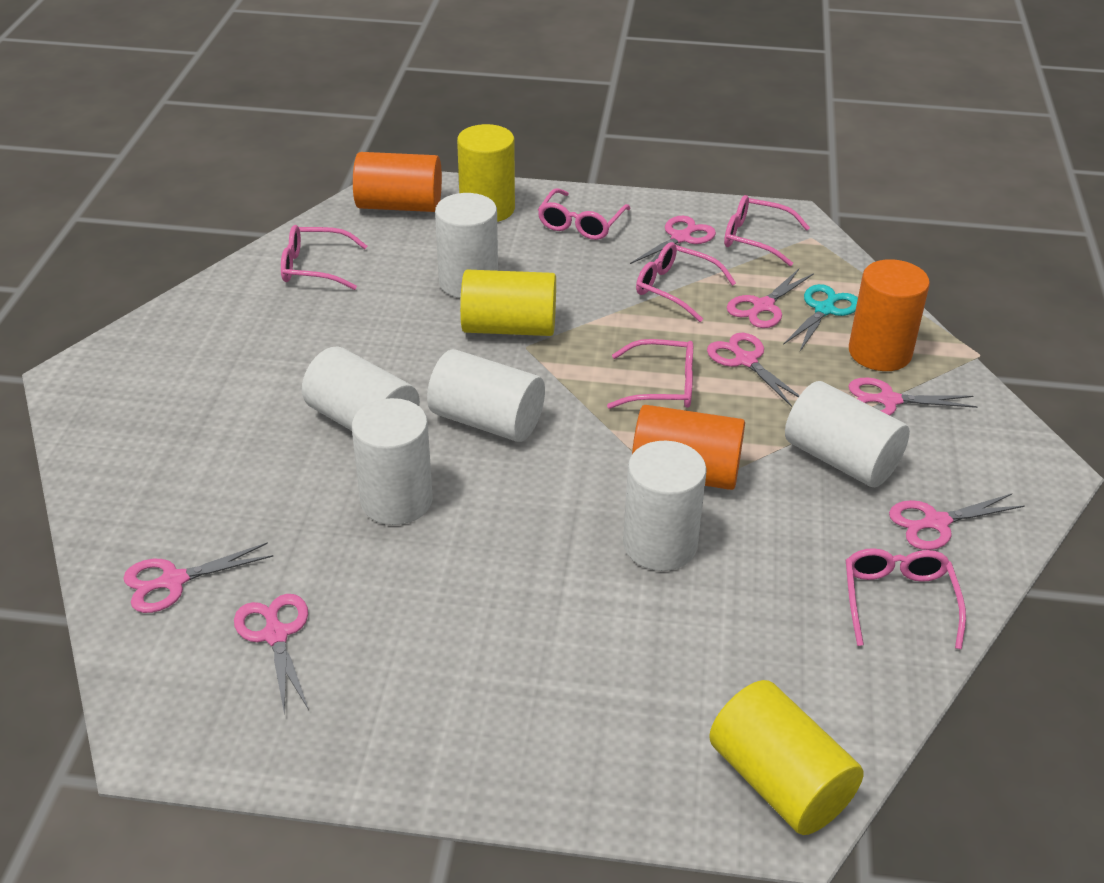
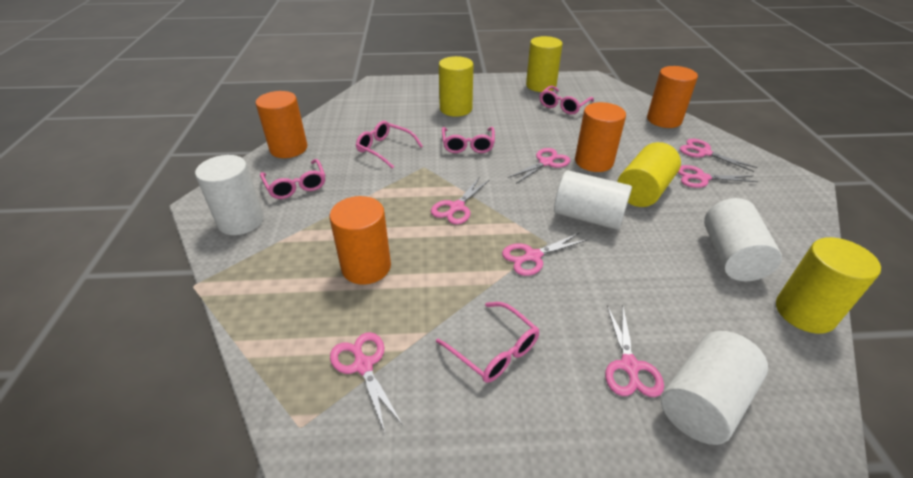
orange cylinder: [353,152,442,212] [632,405,745,490] [849,259,930,371] = 3 -> [255,91,307,158] [329,196,391,285] [575,102,626,172] [647,66,698,128] = 4
pink glasses: [281,225,367,290] [538,188,631,240] [607,339,693,409] [636,242,736,322] [724,195,810,266] [846,548,966,649] = 6 -> [260,159,325,199] [356,121,423,169] [436,302,539,383] [442,127,495,153] [540,85,594,115] = 5
turquoise scissors: [783,284,858,351] = 1 -> none = 0
white cylinder: [302,347,420,431] [352,398,433,525] [427,349,545,442] [435,193,498,298] [623,441,707,571] [785,381,910,487] = 6 -> [195,155,264,235] [554,170,632,230] [661,331,768,445] [704,198,782,281] = 4
yellow cylinder: [457,124,515,222] [460,269,556,336] [709,680,864,835] = 3 -> [439,56,473,117] [526,36,563,92] [617,142,681,207] [776,237,881,334] = 4

